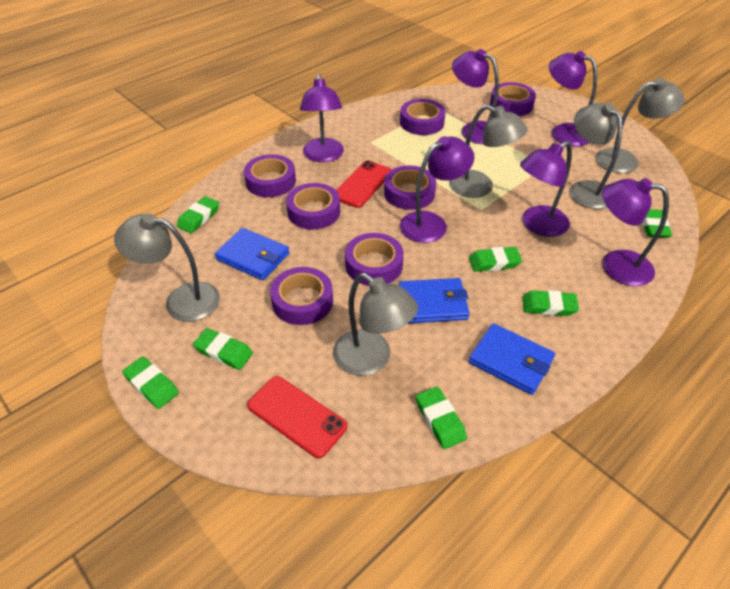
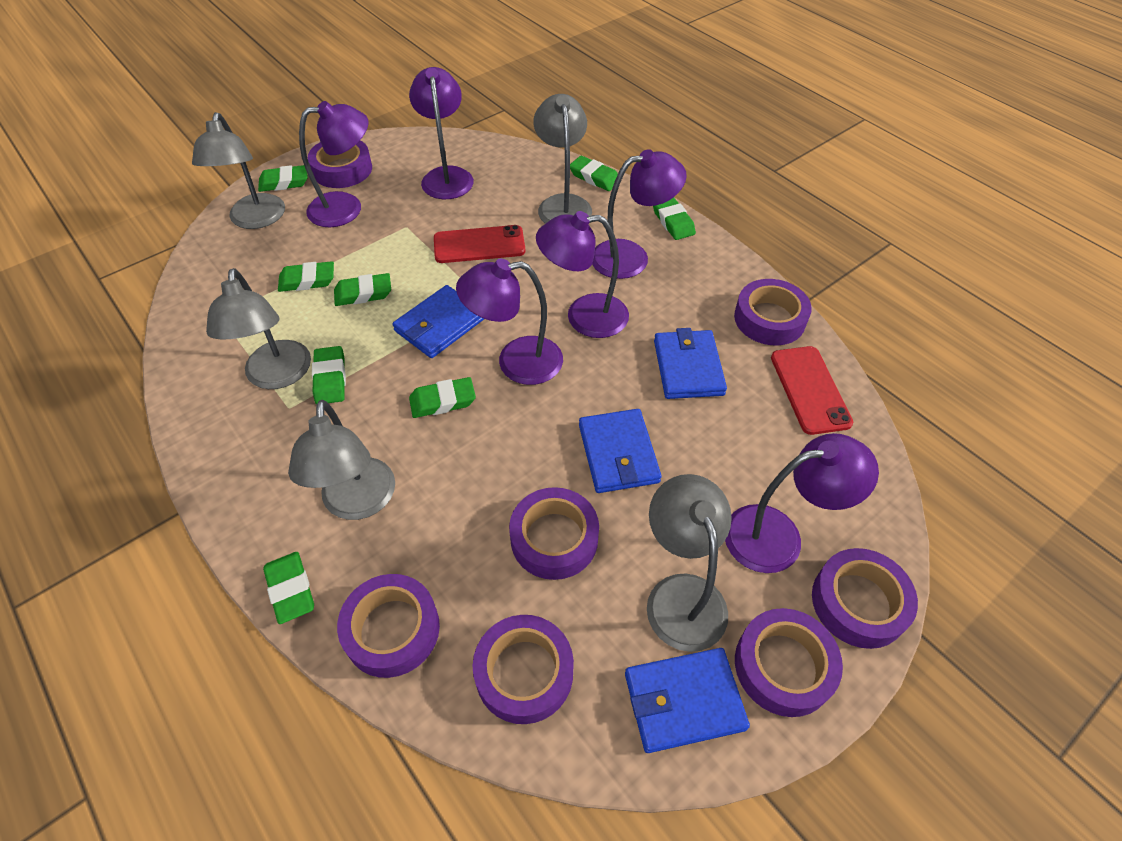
blue wallet: [215,228,290,280] [399,278,470,324] [469,323,555,395] = 3 -> [393,285,484,358] [579,409,662,493] [625,648,750,753] [654,328,727,399] = 4
green eraser: [122,356,179,409] [177,196,219,233] [193,328,253,370] [416,387,467,449] [469,247,522,272] [522,290,579,316] [642,209,672,238] = 7 -> [258,165,308,192] [263,552,314,624] [278,261,334,292] [312,346,346,404] [334,273,391,306] [409,377,476,418] [570,156,618,191] [653,197,696,240] = 8

